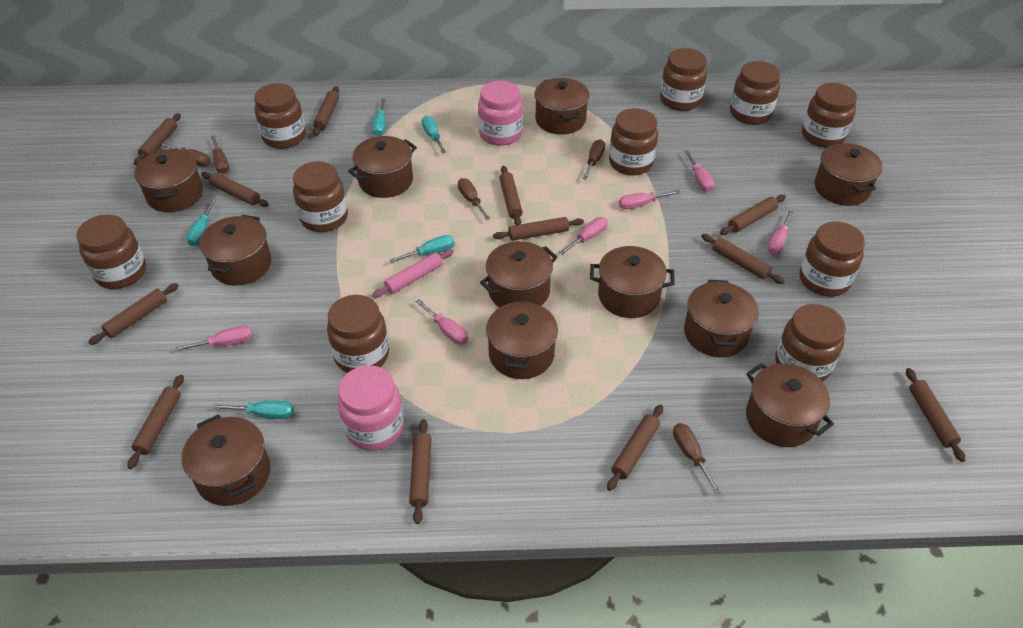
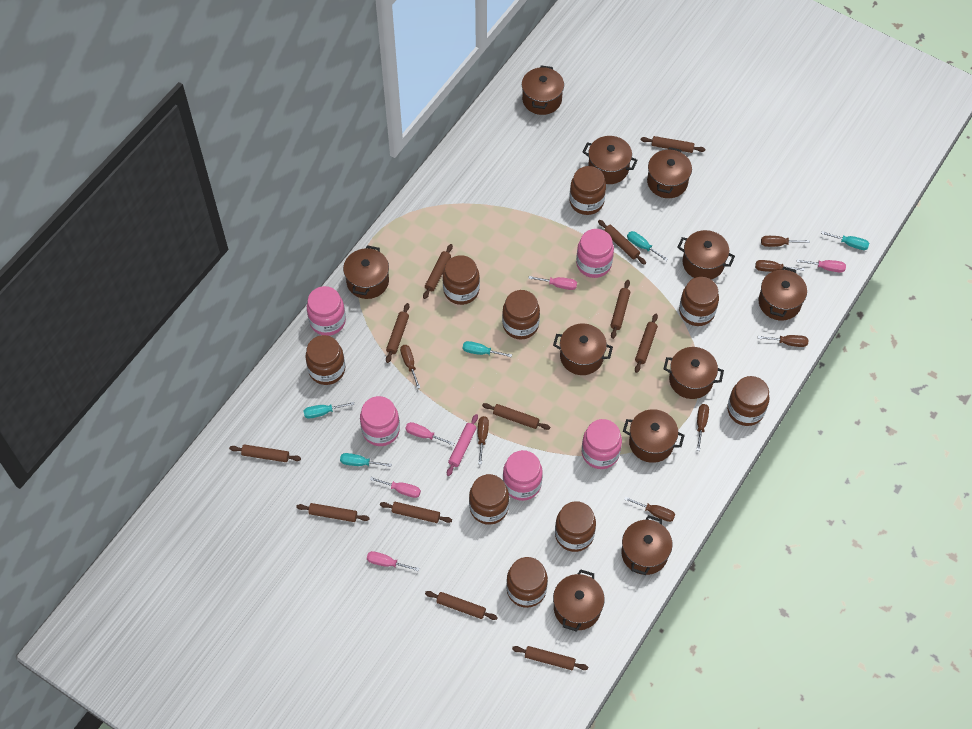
brown jar: [76,214,146,289] [254,83,306,149] [293,161,348,232] [327,295,389,373] [609,108,658,175] [660,48,707,111] [730,61,780,125] [775,304,846,382] [799,221,865,297] [802,83,857,148] = 10 -> [305,335,345,385] [443,255,480,305] [469,474,509,525] [502,290,540,339] [506,557,548,608] [555,501,596,552] [569,166,606,215] [679,277,719,326] [727,376,770,426] = 9
brown screwdriver: [161,142,211,167] [211,135,229,174] [458,178,490,220] [583,139,605,180] [673,423,721,494] = 5 -> [400,345,420,389] [478,416,489,464] [624,497,675,522] [696,404,709,451] [755,260,805,272] [758,335,808,347] [761,236,810,247] = 7
pink jar: [338,365,404,450] [478,81,523,146] = 2 -> [307,286,346,336] [360,396,400,446] [503,450,543,501] [576,229,614,278] [582,419,622,469] = 5
pink screwdriver: [175,326,253,352] [416,299,468,345] [559,217,608,255] [619,190,680,209] [685,150,714,192] [768,210,793,255] = 6 -> [367,551,419,571] [370,477,421,498] [405,422,454,446] [528,276,577,290] [797,259,846,272] = 5

